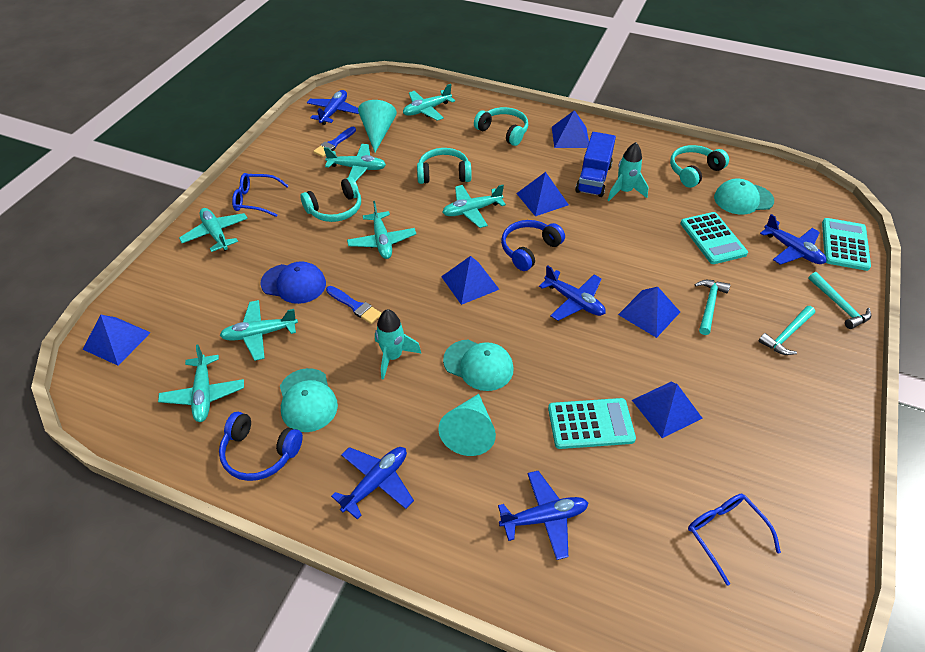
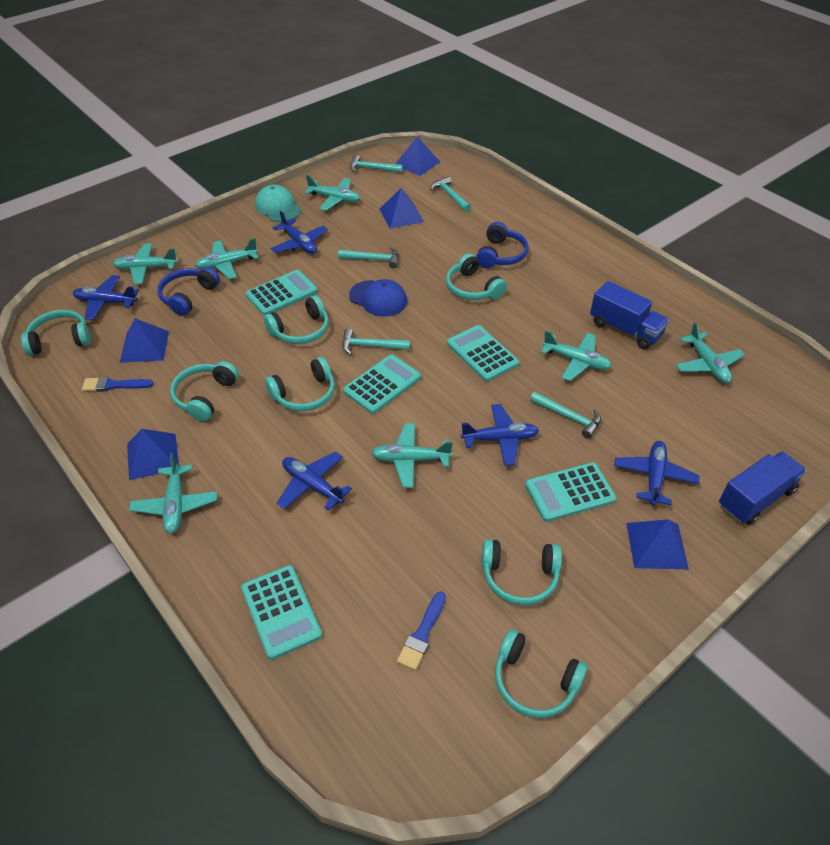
blue glasses: [232,173,288,217] [688,494,781,586] = 2 -> none = 0
blue pyramid: [82,315,151,366] [441,256,500,305] [516,172,569,216] [552,110,589,148] [618,287,680,338] [632,382,703,438] = 6 -> [120,319,169,363] [127,429,179,480] [379,188,424,229] [395,136,440,176] [626,519,689,569] = 5
blue truck: [575,132,616,197] = 1 -> [590,281,669,349] [719,451,807,525] = 2
turquoise calculator: [548,398,636,449] [680,212,748,264] [822,218,871,271] = 3 -> [241,565,322,660] [245,270,318,316] [343,355,421,414] [447,325,519,381] [525,462,617,522] = 5
turquoise cap: [280,368,338,432] [443,339,514,391] [714,179,774,215] = 3 -> [255,185,301,222] = 1
turquoise cone: [358,100,397,152] [438,394,496,456] = 2 -> none = 0
turquoise hammer: [695,280,730,335] [759,306,815,355] [808,272,871,329] = 3 -> [338,247,399,268] [342,329,410,355] [350,155,403,173] [430,176,471,212] [530,392,601,439] = 5
turquoise headphones: [301,177,361,222] [417,148,471,184] [474,107,528,146] [670,145,729,188] = 4 -> [21,310,91,356] [170,361,239,421] [264,296,329,344] [265,357,335,412] [446,254,507,300] [482,539,562,605] [495,629,588,718] = 7
turquoise rocket: [375,309,421,380] [608,142,648,201] = 2 -> none = 0

